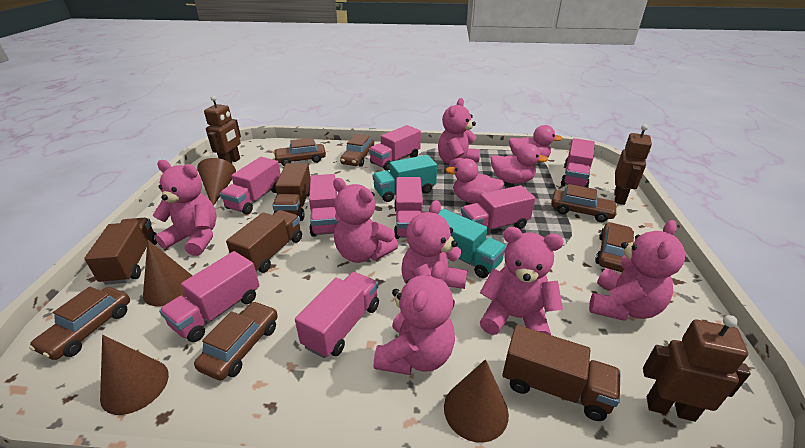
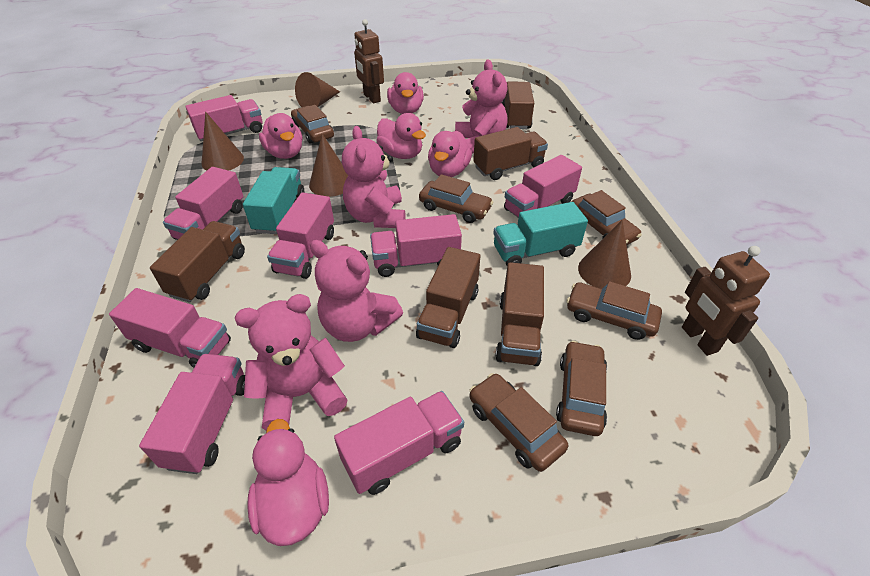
brown robot: [204,95,241,164] [614,124,652,205] [643,315,751,422] = 3 -> [354,19,384,103] [682,246,770,356] = 2
brown truck: [84,218,157,285] [226,210,302,273] [272,163,310,221] [502,325,620,421] = 4 -> [150,221,245,302] [416,247,480,348] [473,127,548,180] [495,262,544,366] [501,81,534,129] = 5
pink duck: [445,158,504,204] [491,144,548,184] [509,125,562,162] = 3 -> [247,419,329,546] [259,113,303,159] [376,113,426,159] [387,72,424,114] [428,131,472,177] = 5
pink teddy bear: [152,160,217,256] [333,178,398,263] [373,261,455,375] [401,200,467,309] [438,98,480,167] [480,227,563,335] [589,220,685,321] = 7 -> [235,294,347,431] [310,240,403,342] [342,126,405,228] [455,60,508,154] = 4

